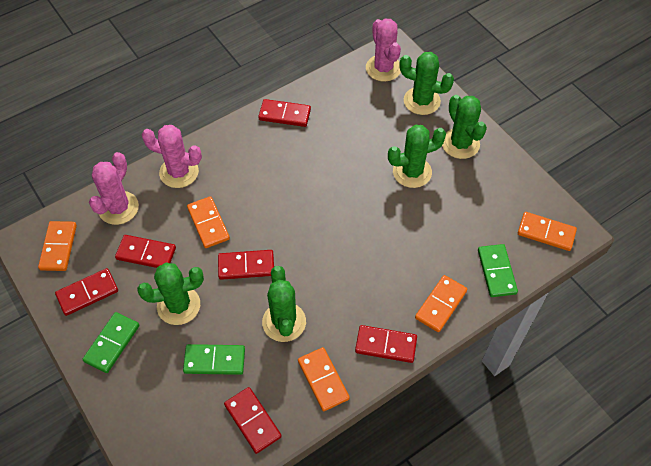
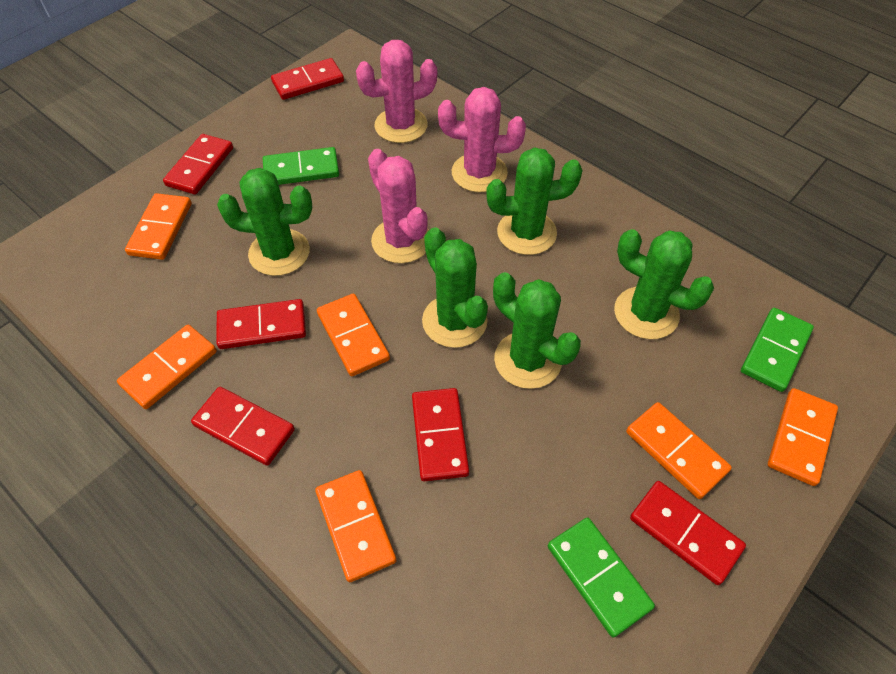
orange domino: [38,221,77,271] [187,196,230,248] [298,347,350,411] [415,275,467,332] [518,212,577,251] = 5 -> [117,325,217,409] [125,193,192,260] [315,470,396,582] [317,294,390,376] [626,402,732,499] [768,388,838,486] = 6

